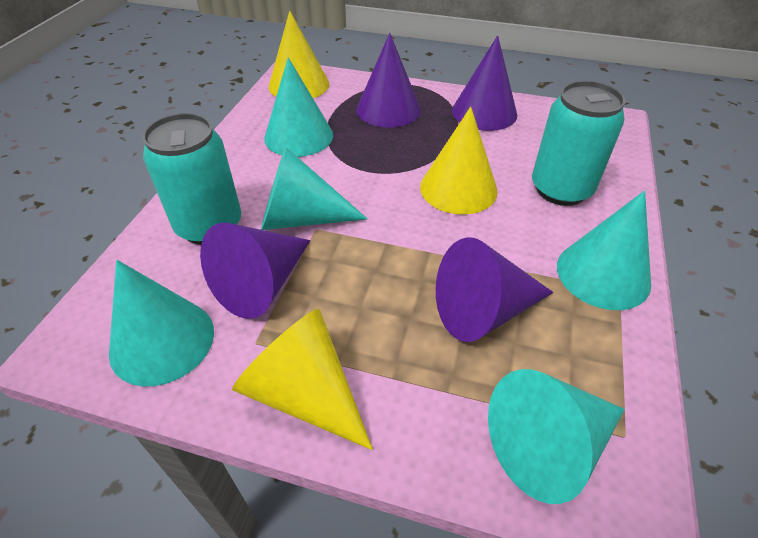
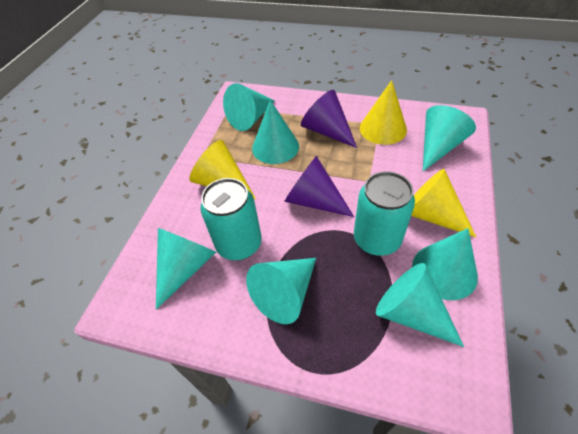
purple cone: [200,223,311,319] [357,33,421,128] [436,237,553,342] [452,35,517,131] = 4 -> [284,156,354,217] [301,90,357,148] = 2
turquoise cone: [109,260,214,386] [261,147,368,230] [264,57,333,157] [488,369,625,504] [557,191,651,310] = 5 -> [156,228,216,309] [223,83,275,131] [246,258,316,324] [252,100,299,164] [376,263,464,347] [412,228,478,300] [423,105,476,171] = 7

